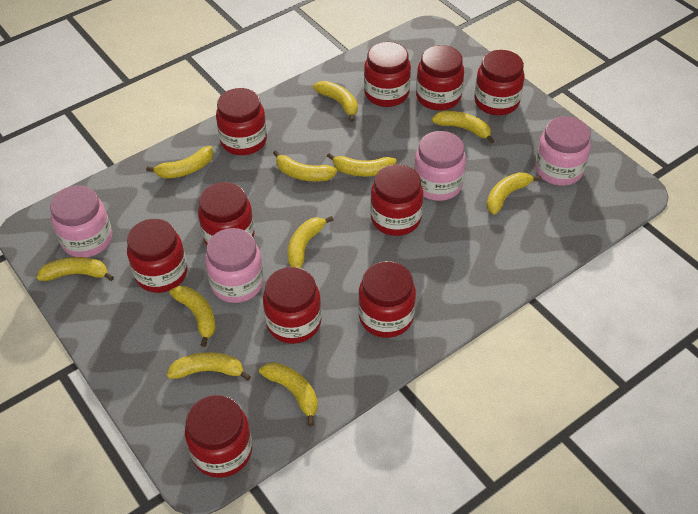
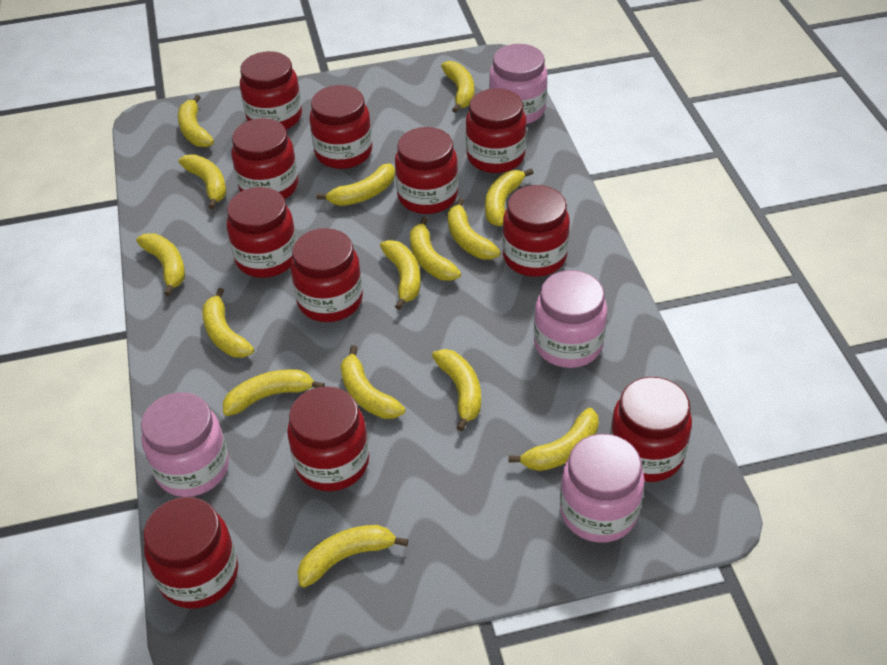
red jar: [127,219,188,293] [185,395,252,478] [198,182,255,245] [216,88,267,155] [263,267,322,344] [358,261,416,338] [364,42,411,107] [370,164,423,236] [416,45,464,110] [474,50,525,115] = 10 -> [144,497,238,609] [227,187,297,278] [232,118,298,199] [240,51,302,130] [287,386,369,491] [291,228,363,322] [309,85,372,169] [395,127,458,214] [466,88,526,173] [502,185,570,277] [610,377,692,482] = 11
yellow banana: [36,257,114,281] [146,146,214,178] [167,352,251,381] [169,286,216,347] [259,363,318,426] [273,150,338,182] [288,216,334,268] [313,81,358,122] [327,153,397,176] [432,111,494,143] [486,172,541,215] = 11 -> [136,233,185,296] [178,95,214,147] [178,154,226,209] [202,288,254,358] [223,369,325,416] [297,525,408,588] [317,163,395,206] [341,345,405,419] [380,240,421,310] [410,217,461,281] [432,349,481,431] [441,61,474,113] [448,198,501,260] [485,168,534,226] [508,408,599,471] = 15

